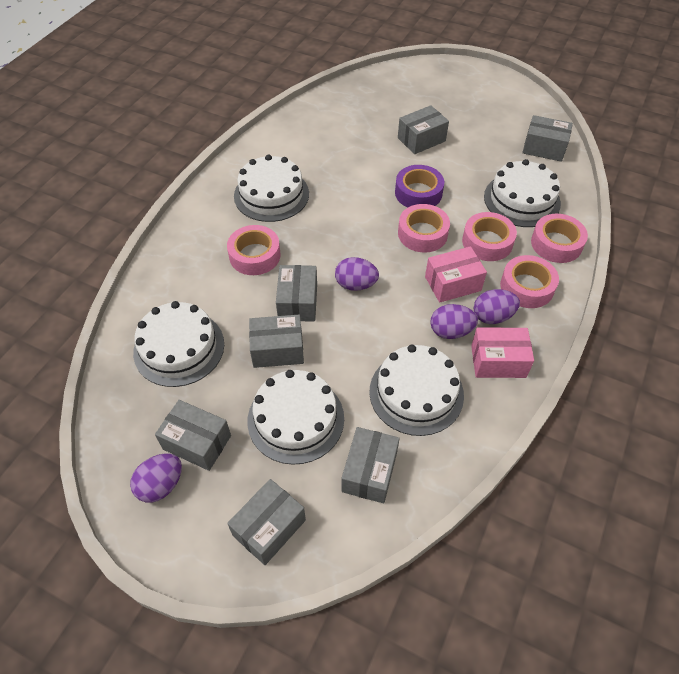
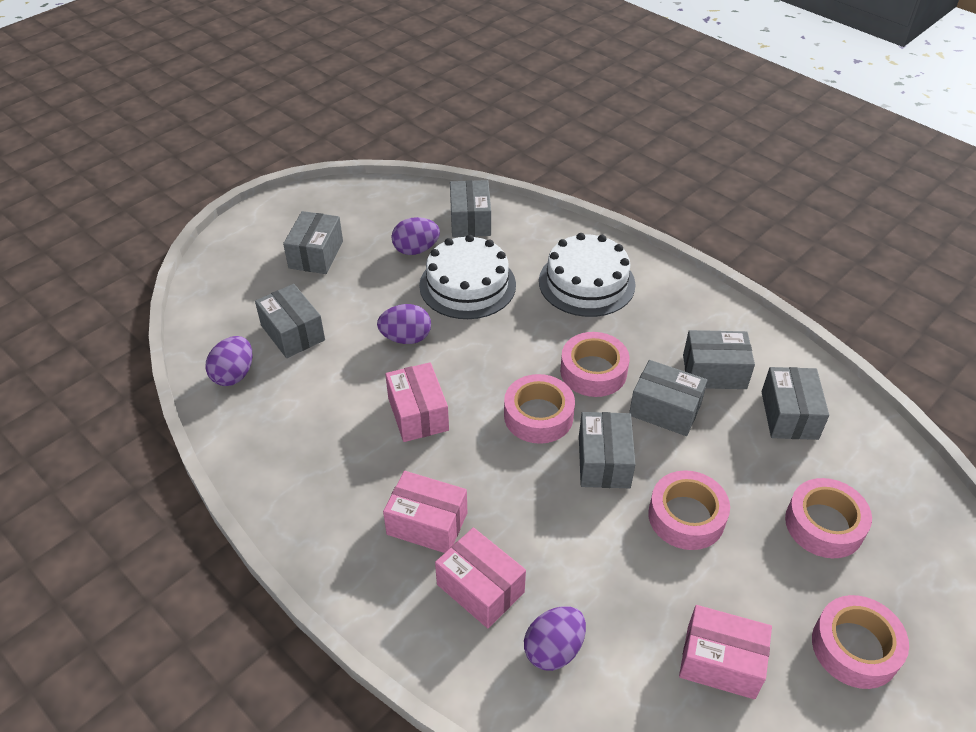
pink box: [425,246,487,303] [471,327,534,378] = 2 -> [383,471,467,553] [385,362,449,442] [435,528,526,628] [679,605,772,699] = 4
purple tape: [395,165,444,207] = 1 -> none = 0
white cake: [133,301,224,387] [234,154,309,222] [247,370,344,465] [369,344,464,436] [484,159,561,227] = 5 -> [419,235,516,319] [539,233,636,317] = 2

